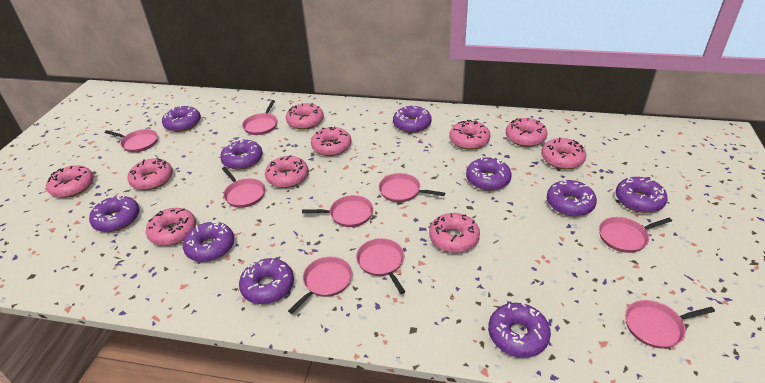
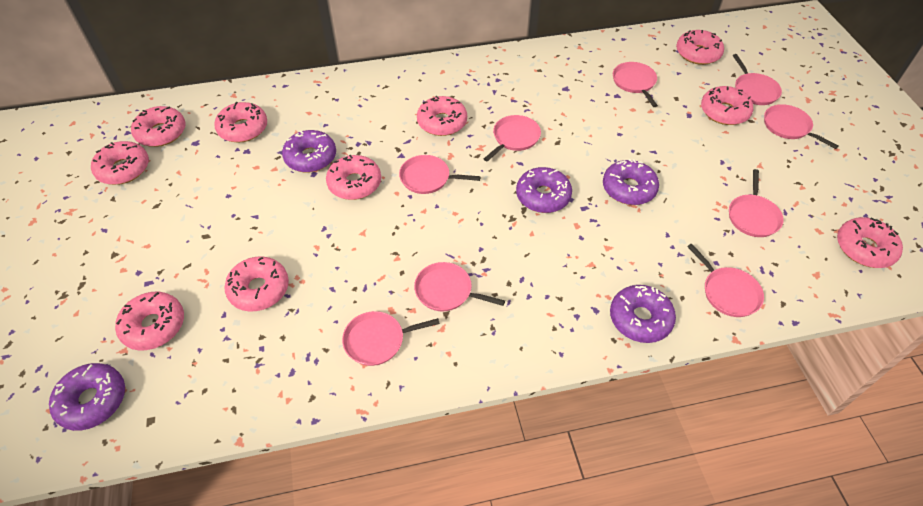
purple donut: [89,196,139,232] [162,106,201,132] [183,221,234,262] [220,139,263,170] [239,258,294,304] [393,105,432,133] [466,157,512,191] [488,302,551,358] [547,180,597,216] [615,177,667,213] = 10 -> [49,363,125,431] [282,130,336,172] [516,167,572,213] [603,159,659,205] [610,285,676,343] = 5

